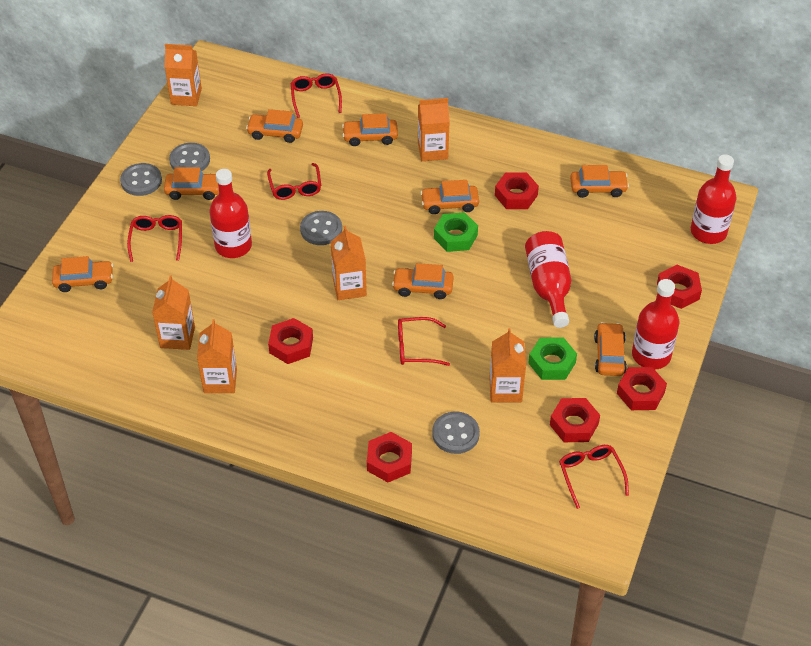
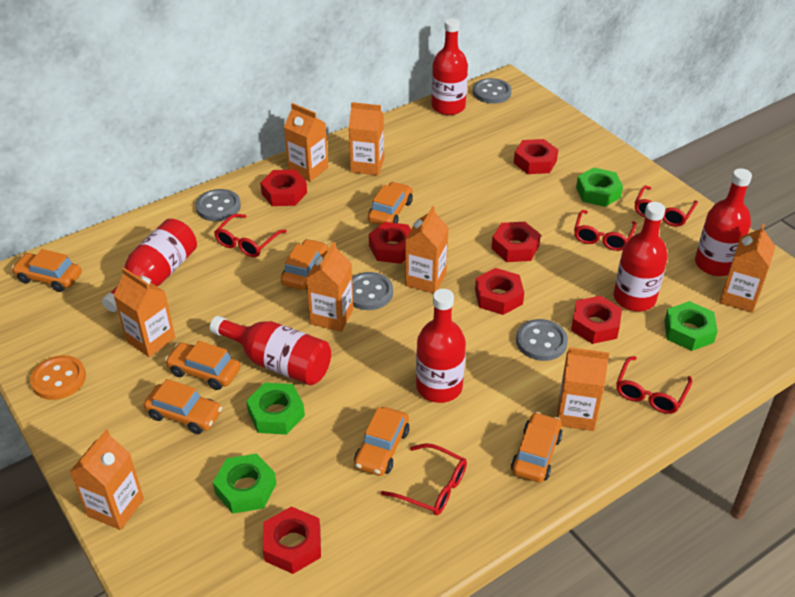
green nut: [434,212,478,252] [528,338,577,380] = 2 -> [213,454,276,513] [246,383,305,435] [576,168,623,207] [664,301,718,351] = 4
orange button: none = 0 -> [30,355,86,400] = 1
orange car: [52,256,113,292] [164,167,219,200] [246,109,303,143] [342,113,398,146] [392,263,454,299] [420,180,479,214] [570,165,629,198] [594,322,627,376] = 8 -> [12,249,82,292] [144,379,222,434] [165,341,240,390] [281,239,328,290] [354,407,409,476] [368,182,413,225] [511,412,563,482] = 7
orange carton: [152,276,195,350] [165,44,202,106] [197,319,237,393] [331,226,367,300] [418,98,450,161] [489,328,526,402] = 6 -> [70,429,144,530] [113,268,175,357] [284,103,328,182] [306,242,354,332] [349,102,384,175] [405,206,449,294] [557,347,609,431] [719,224,776,313] = 8
red bottle: [209,169,252,258] [525,231,571,328] [632,279,679,370] [691,154,736,244] = 4 -> [102,219,197,312] [210,316,331,385] [416,289,466,403] [432,18,468,115] [613,202,668,311] [695,168,752,276] = 6
red nut: [268,318,313,364] [367,432,412,482] [495,172,539,209] [550,398,600,442] [617,367,667,410] [657,265,702,309] = 6 -> [260,170,307,206] [263,506,321,574] [369,222,411,264] [475,268,524,315] [491,222,541,262] [514,139,558,174] [571,296,622,344] = 7

